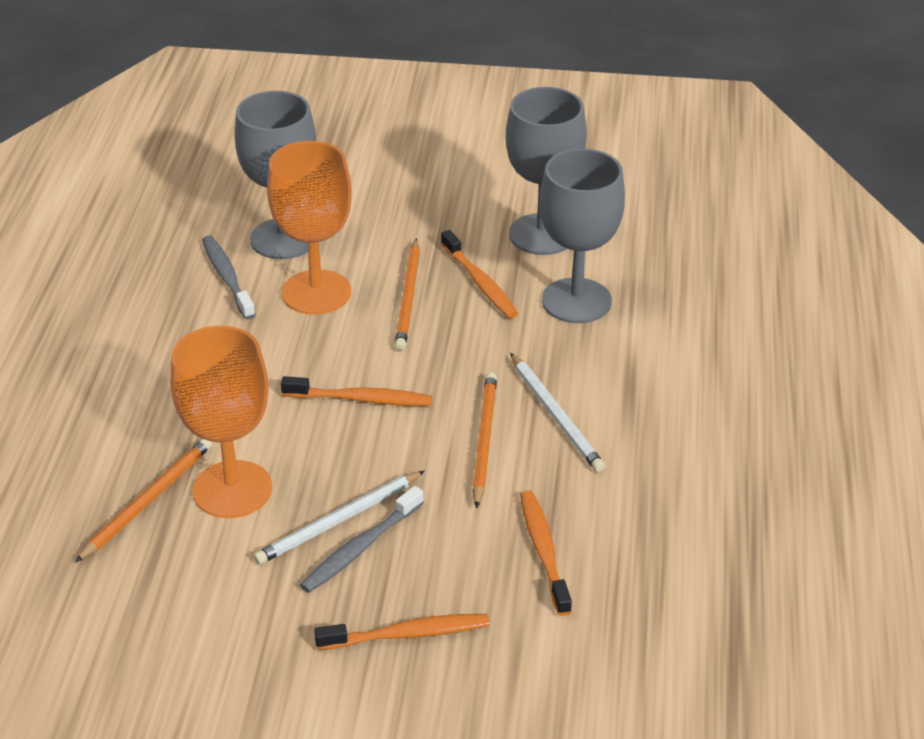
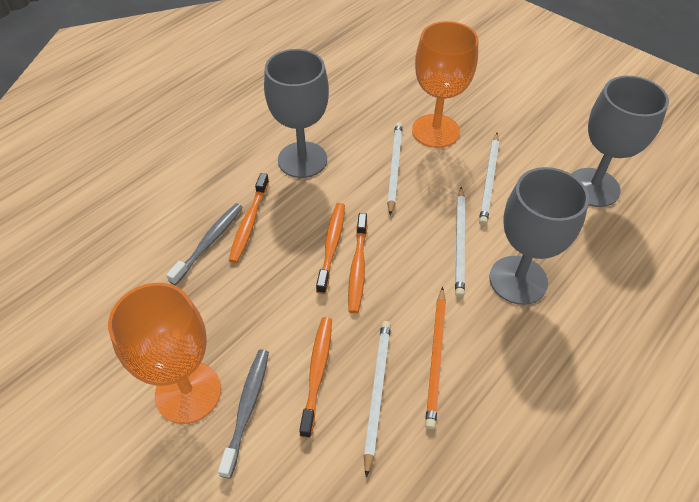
orange pencil: [75,439,212,563] [395,238,420,351] [472,372,497,509] = 3 -> [425,287,446,430] = 1
white pencil: [254,471,425,565] [510,353,605,472] = 2 -> [364,321,391,478] [387,122,403,215] [455,187,465,298] [479,133,499,226] = 4

